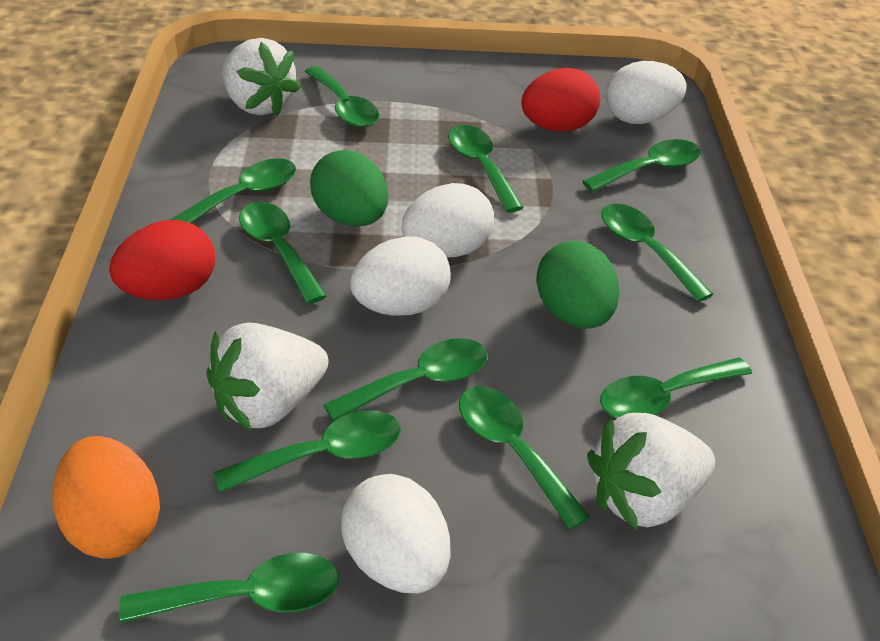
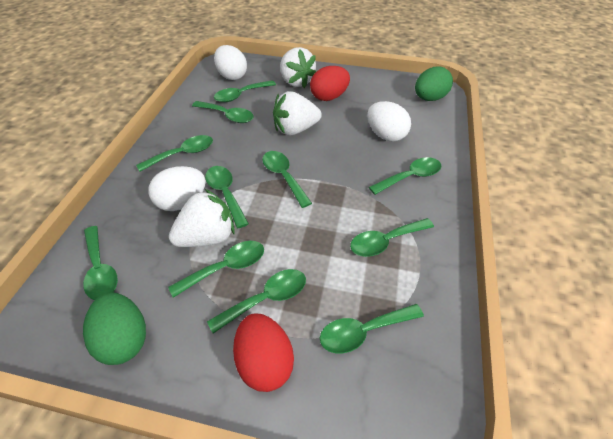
orange egg: [52,436,160,559] = 1 -> none = 0
white egg: [341,474,450,593] [350,236,451,316] [402,183,494,258] [606,61,687,124] = 4 -> [148,166,206,211] [214,45,247,80] [367,101,411,142] = 3

